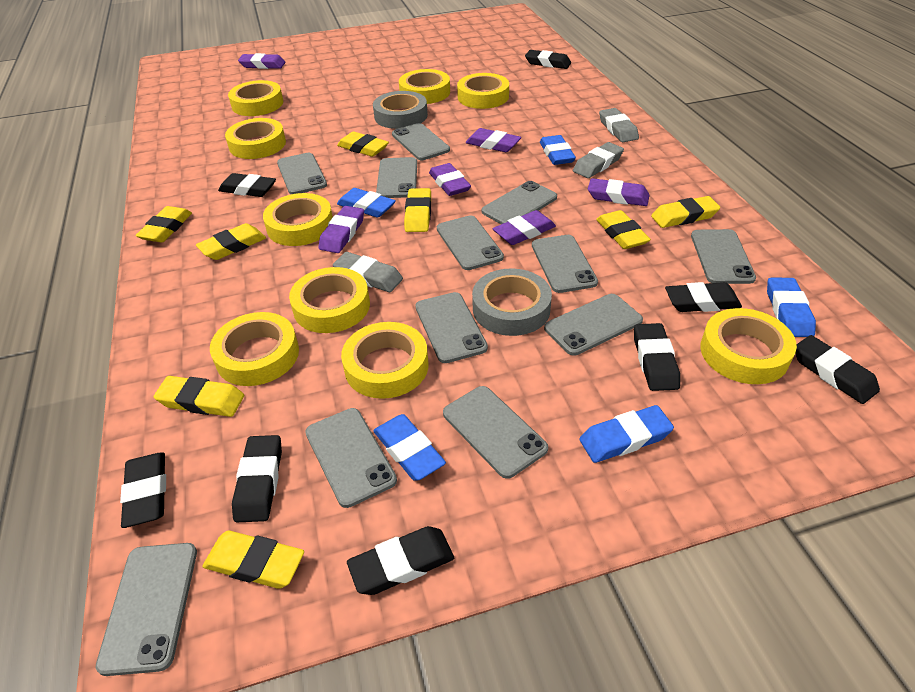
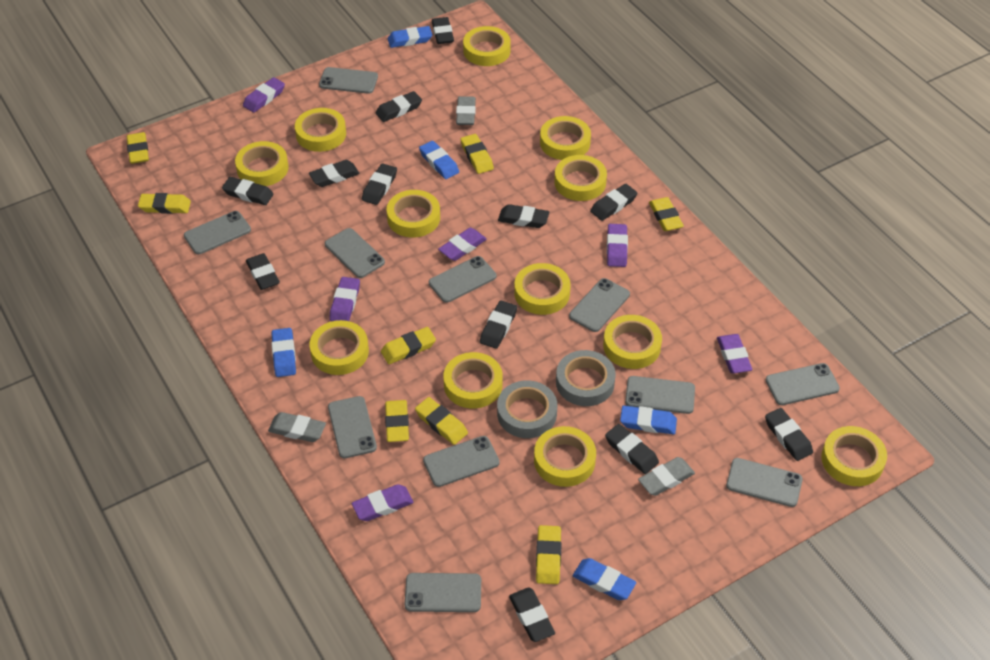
black eraser: [120,452,166,528] [218,173,276,197] [232,435,282,522] [347,526,454,595] [525,50,571,69] [634,323,680,391] [665,282,742,312] [795,335,880,404] = 8 -> [222,177,274,205] [246,253,280,290] [309,160,360,187] [362,163,397,205] [376,91,422,122] [432,17,454,44] [480,300,517,349] [498,204,549,228] [509,588,555,642] [590,184,637,221] [605,424,659,474] [765,408,813,461] = 12
grey phone: [96,543,197,676] [277,153,327,194] [305,408,397,508] [376,157,417,198] [392,123,450,160] [415,292,488,363] [437,216,504,270] [443,386,548,479] [482,181,557,224] [532,235,598,293] [544,294,643,356] [691,229,756,284] = 12 -> [184,211,251,254] [319,67,378,94] [325,228,385,278] [328,396,377,458] [405,573,481,612] [423,436,500,487] [429,256,496,303] [569,278,630,332] [625,376,695,414] [726,458,803,507] [766,363,840,405] = 11
yellow tape: [210,312,299,386] [225,118,286,159] [228,80,283,116] [263,193,333,246] [289,267,370,333] [341,322,429,399] [399,69,450,104] [457,73,509,109] [700,308,797,384] = 9 -> [235,141,289,186] [295,108,346,152] [310,320,369,375] [387,190,440,238] [443,352,503,409] [463,26,511,66] [514,263,571,315] [534,426,596,487] [540,116,591,160] [554,155,607,201] [603,315,662,369] [821,426,887,486] = 12

